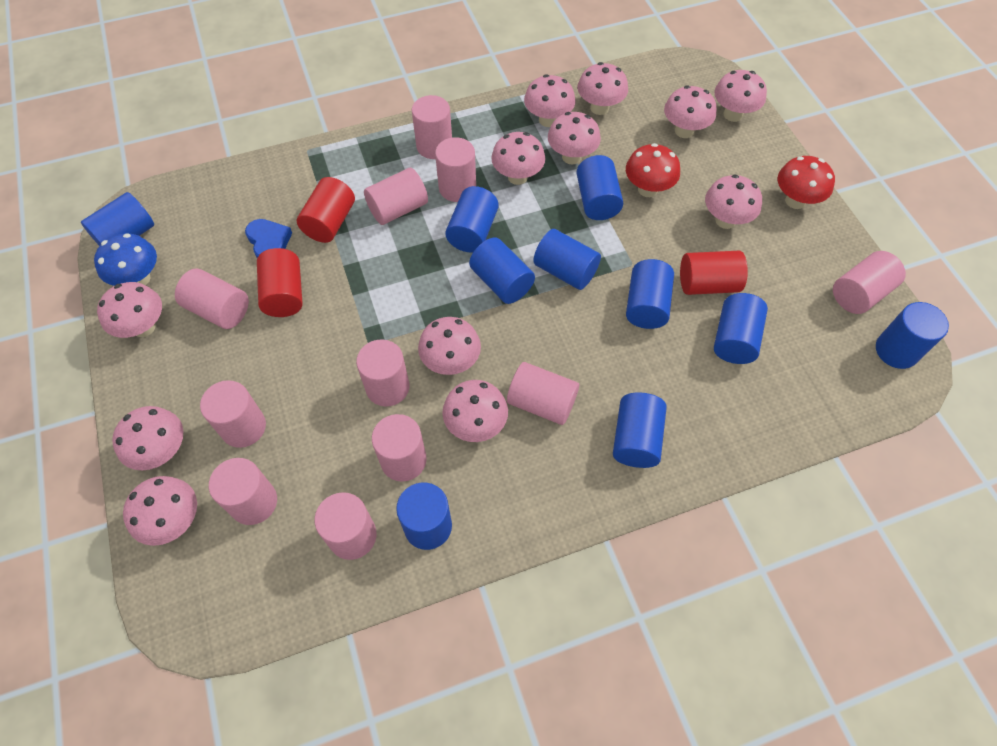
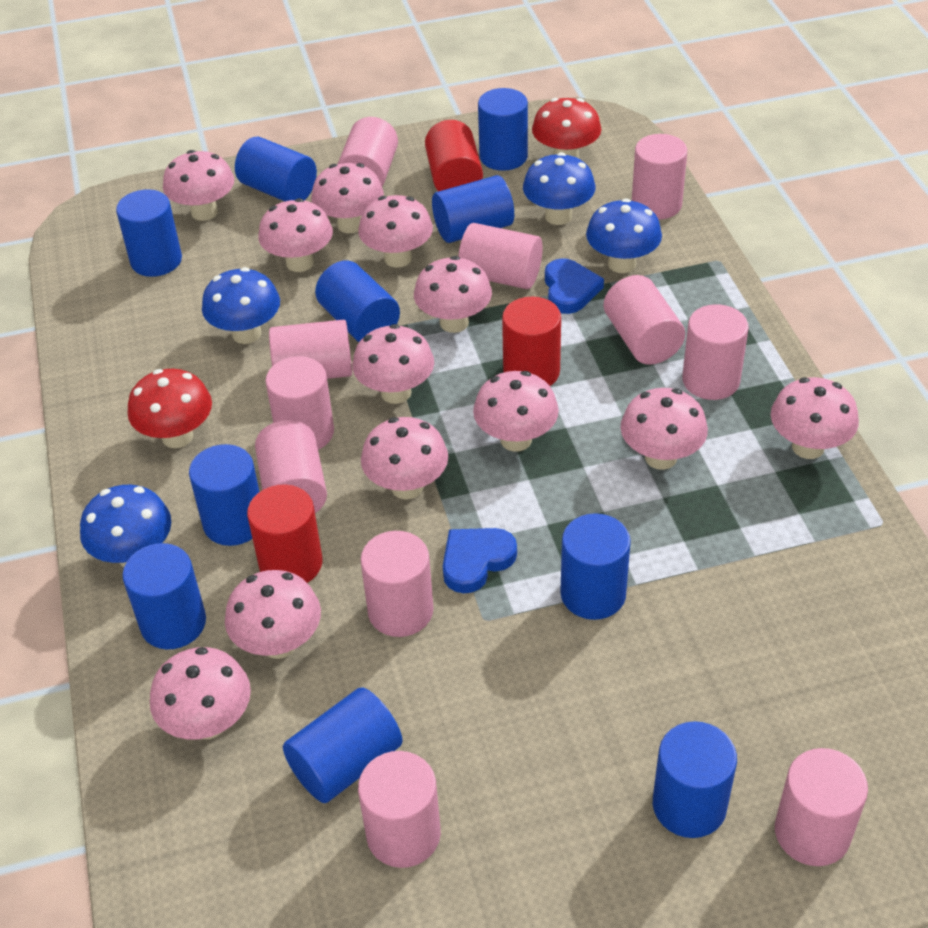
blue heart: [245,219,292,258] = 1 -> [443,528,517,593] [545,258,604,314] = 2
blue mushroom: [94,233,157,286] = 1 -> [80,485,171,567] [202,267,280,344] [523,152,595,225] [586,198,662,273] = 4

